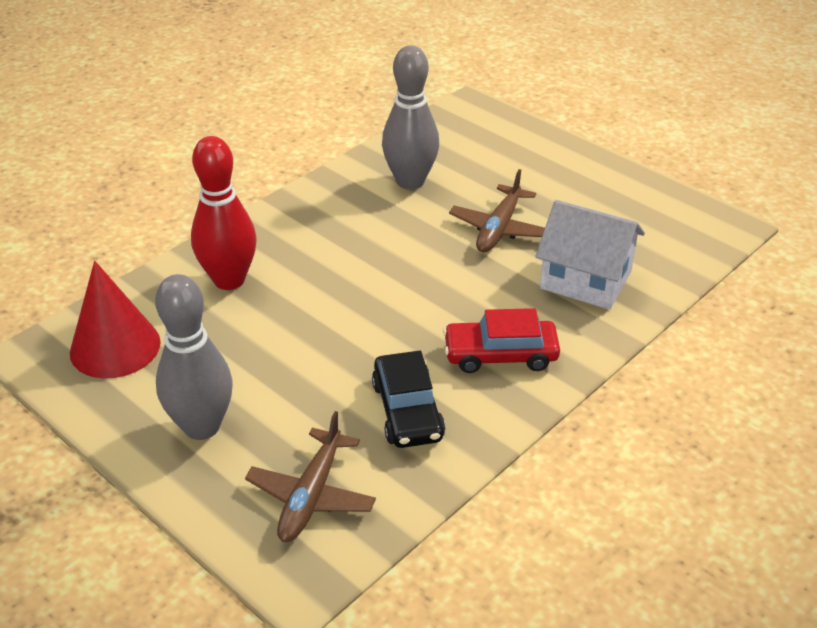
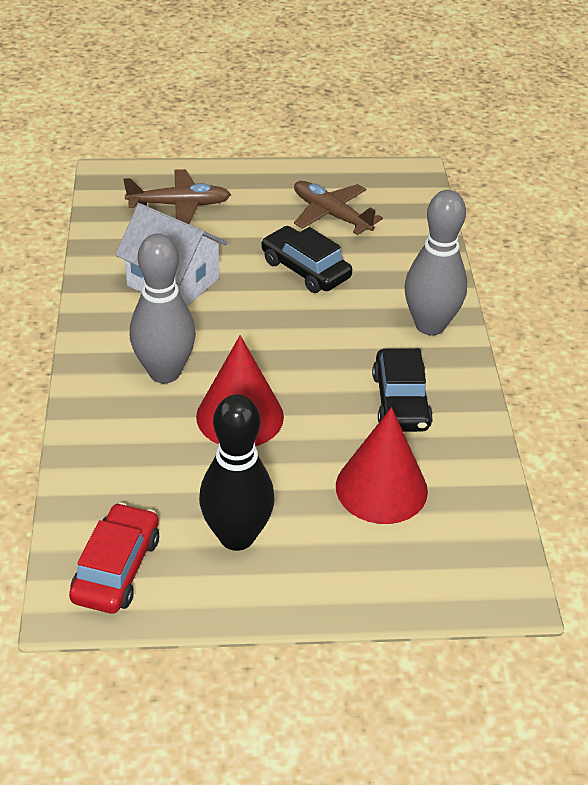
black bowling pin: none = 0 -> [199,394,275,551] = 1
black car: [372,351,445,448] = 1 -> [261,226,352,293] [372,348,433,432] = 2
red bowling pin: [191,136,256,290] = 1 -> none = 0
red cone: [70,261,161,379] = 1 -> [196,335,284,446] [336,407,428,524] = 2

